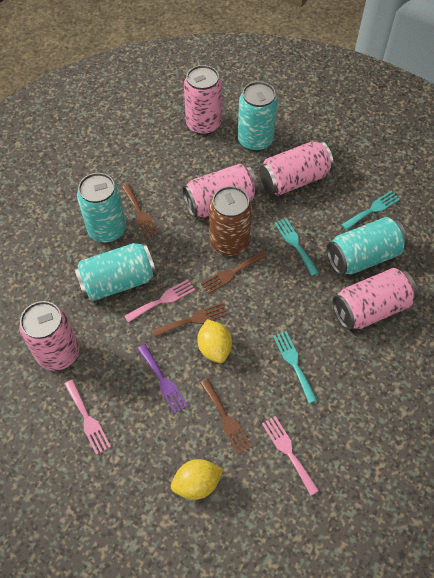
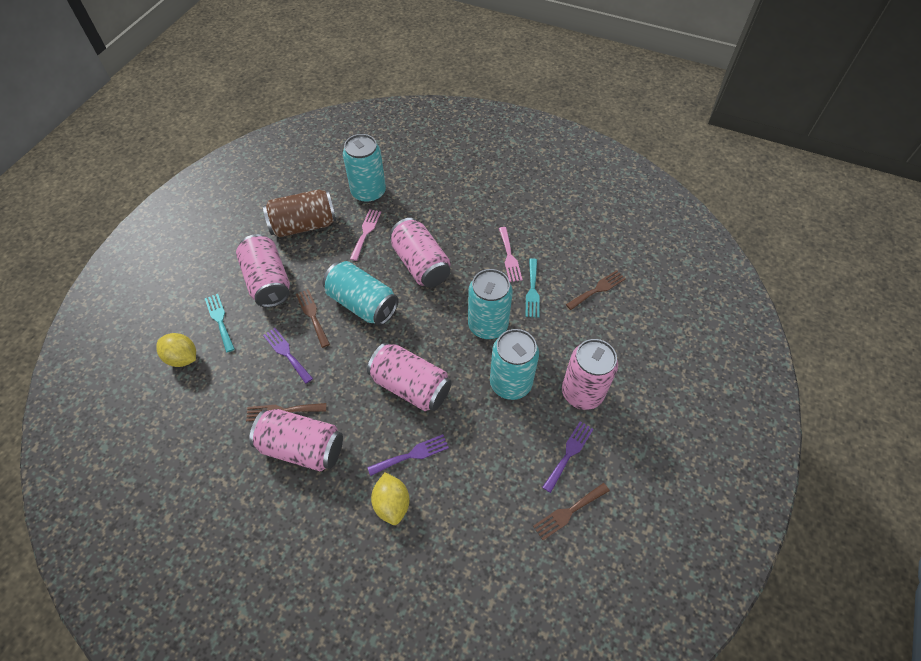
pink fork: [64,380,111,455] [124,279,195,323] [262,416,319,496] = 3 -> [350,209,381,261] [499,227,523,282] = 2
purple fork: [137,344,189,414] = 1 -> [263,328,313,384] [367,434,449,476] [542,421,593,493] = 3
turquoise fork: [273,331,317,403] [275,218,319,276] [342,191,400,230] = 3 -> [205,294,235,353] [526,258,540,318] = 2

